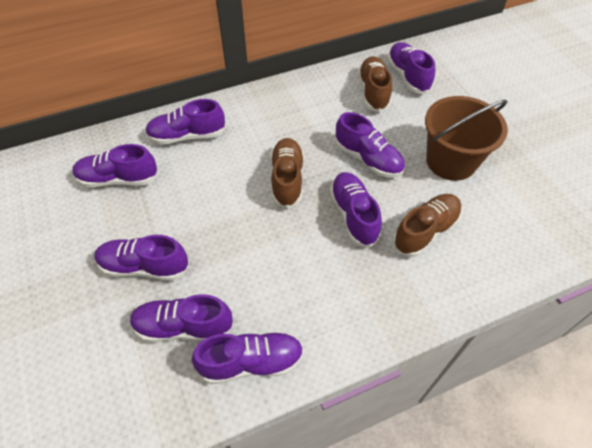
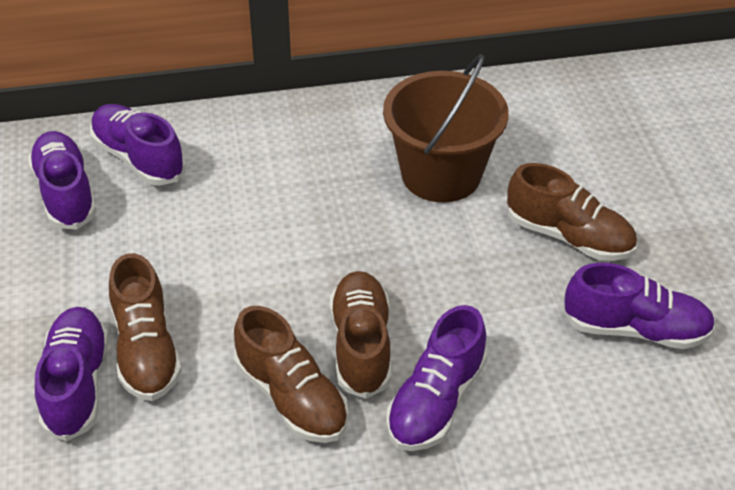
brown shoe: [271,138,304,209] [358,56,392,112] [393,194,462,257] = 3 -> [109,253,182,401] [234,306,349,443] [330,271,391,399] [507,163,637,261] = 4
purple shoe: [72,144,159,187] [94,235,189,281] [130,294,234,342] [145,99,226,145] [192,331,304,384] [330,172,382,247] [335,112,405,177] [387,42,435,94] = 8 -> [28,131,97,229] [35,307,109,441] [90,104,186,186] [386,305,487,451] [562,263,716,349] = 5

